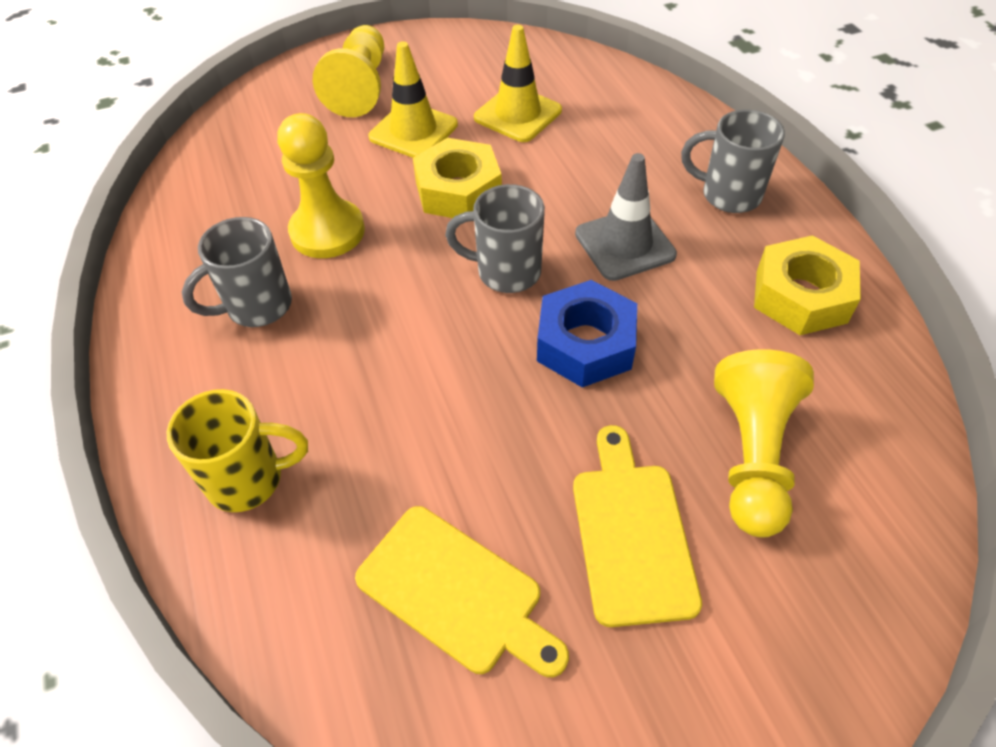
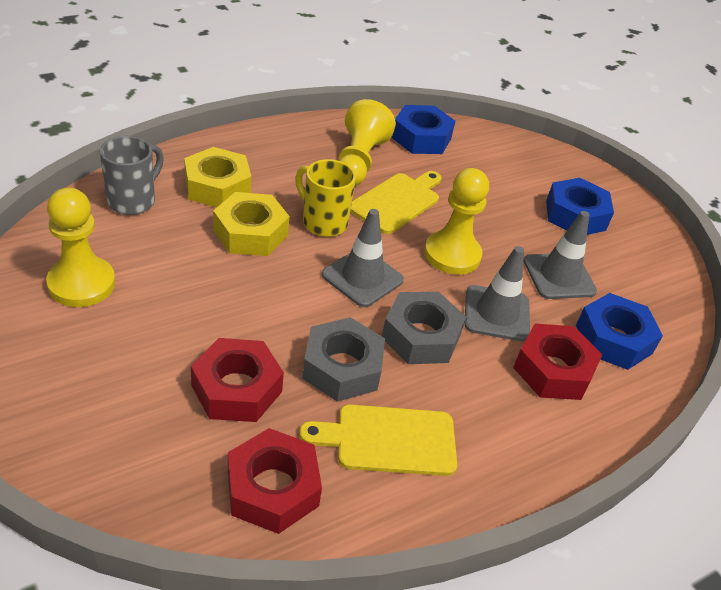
blue nut: [537,280,637,387] = 1 -> [392,105,455,154] [546,178,614,235] [576,293,663,370] = 3
grey mug: [182,217,292,327] [445,184,545,293] [681,110,785,213] = 3 -> [100,136,164,215] = 1
grey nut: none = 0 -> [302,317,385,402] [382,292,466,364] = 2
grey traffic cone: [575,153,677,281] = 1 -> [322,209,404,307] [464,246,530,341] [524,211,597,299] = 3
red nut: none = 0 -> [191,338,284,422] [228,428,322,534] [513,324,603,400] = 3
yellow traffic cone: [368,41,458,158] [474,25,562,142] = 2 -> none = 0

